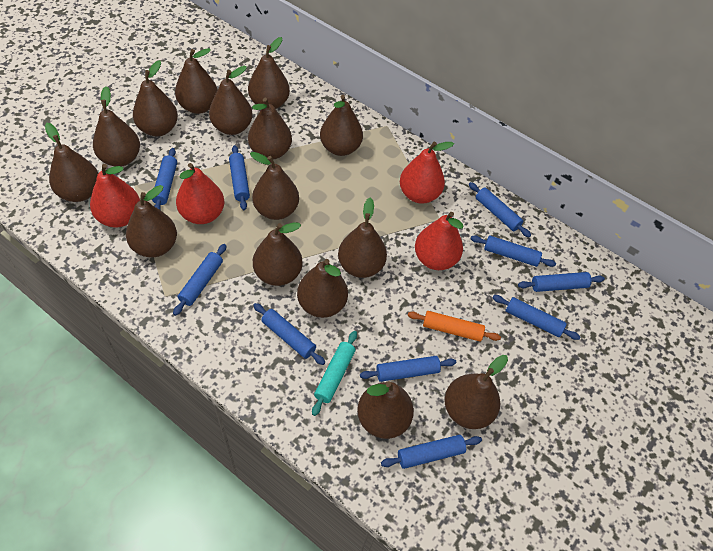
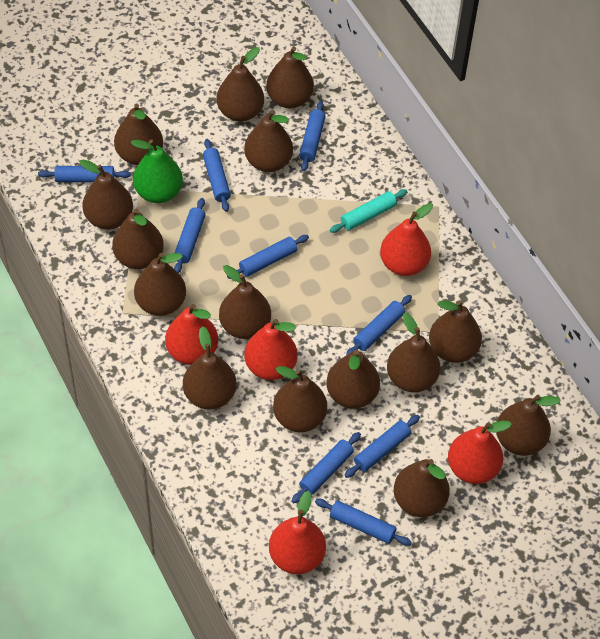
blue rolling pin: [152,148,177,210] [173,244,227,316] [229,145,250,210] [253,303,325,365] [360,356,456,382] [381,435,482,469] [469,182,531,237] [471,235,556,267] [492,295,580,340] [518,272,605,292] = 10 -> [38,166,131,182] [174,198,205,273] [203,139,231,212] [227,235,309,279] [292,432,361,503] [299,101,326,171] [315,499,412,546] [345,415,420,478] [346,295,412,355] = 9
green pear: none = 0 -> [130,139,183,203] = 1
orange rolling pin: [408,311,501,342] = 1 -> none = 0
red pear: [90,164,140,228] [176,163,224,224] [400,141,454,204] [415,212,464,270] = 4 -> [165,304,218,365] [244,319,298,380] [269,491,326,574] [380,203,433,276] [448,421,512,484] = 5

